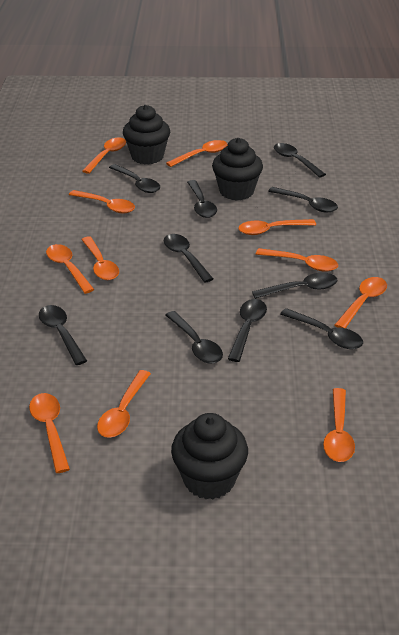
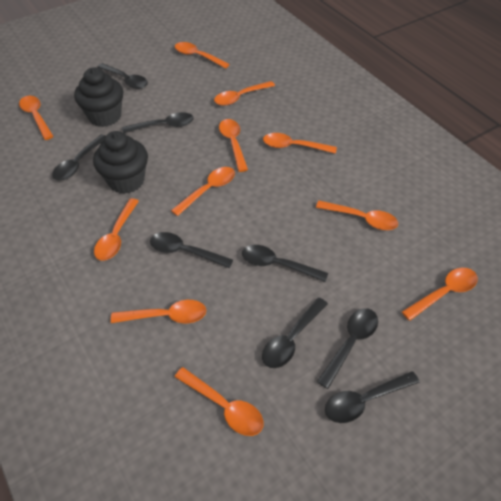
black cupcake: [123,105,170,164] [171,413,248,500] [212,138,263,201] = 3 -> [74,67,123,127] [93,131,148,194] = 2
black spoon: [39,305,87,365] [109,164,160,193] [163,234,213,283] [166,311,223,364] [187,180,217,218] [228,299,267,362] [252,273,338,299] [268,187,338,212] [274,143,326,178] [280,308,363,349] = 10 -> [52,134,105,180] [97,63,148,89] [122,112,194,133] [150,232,233,268] [242,245,328,282] [262,297,328,368] [317,308,378,389] [325,371,420,423] = 8

